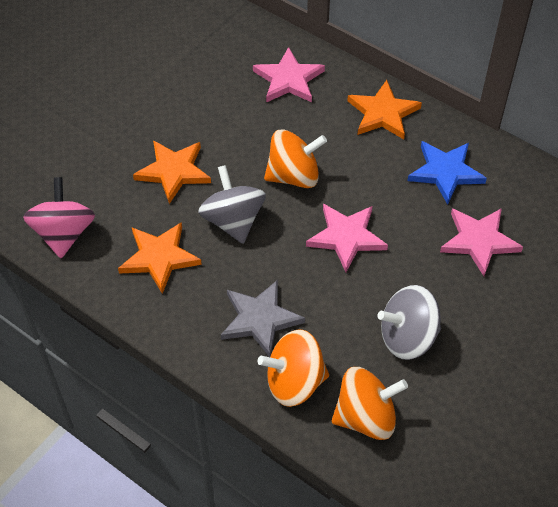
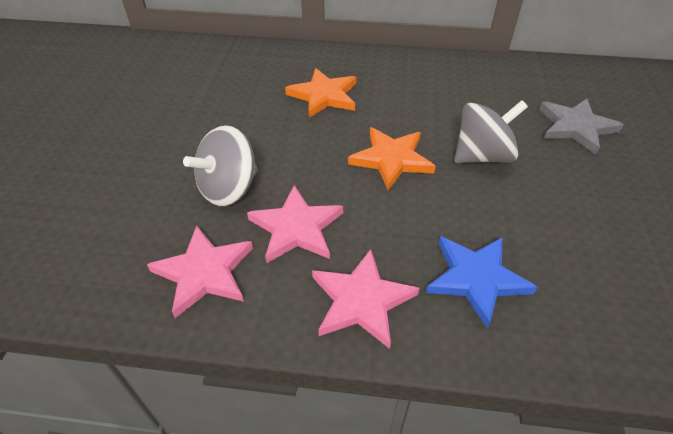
orange spinning top: [258,329,329,407] [264,129,327,188] [332,367,408,440] = 3 -> none = 0
orange star: [118,222,202,294] [133,140,211,204] [347,80,422,139] = 3 -> [285,68,356,118] [348,127,436,190] = 2
pink spinning top: [23,177,95,258] = 1 -> none = 0

